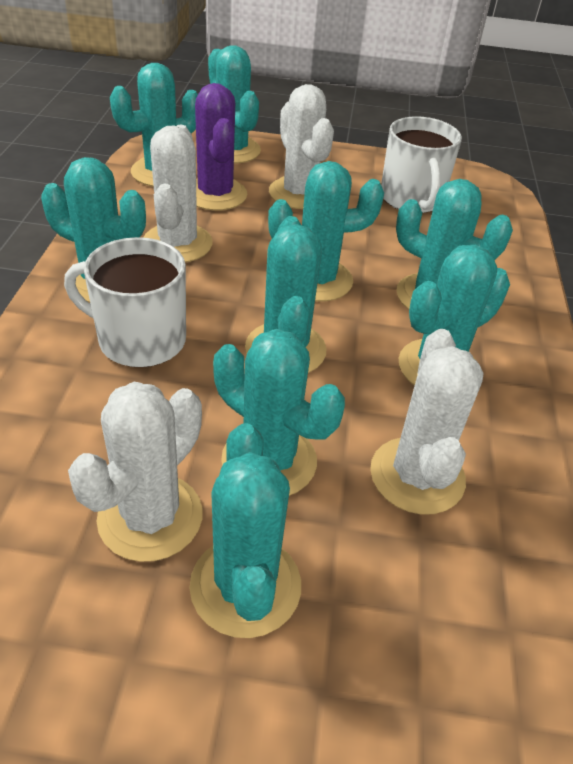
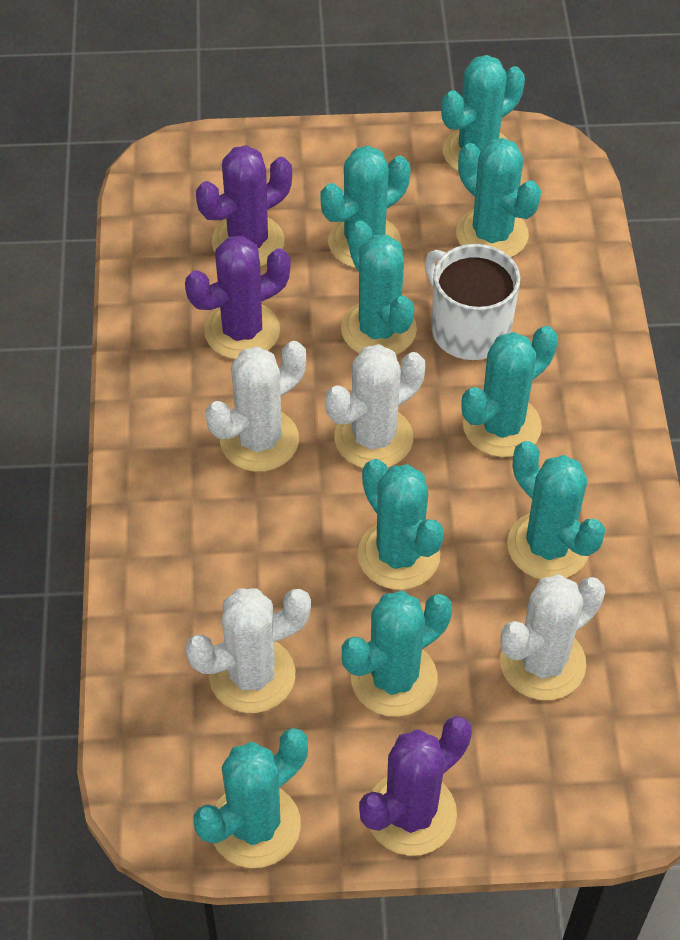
purple cactus: [195,83,247,211] = 1 -> [185,236,291,359] [196,145,292,267] [359,716,472,856] = 3
white mug: [64,237,186,367] [381,116,462,213] = 2 -> [425,244,520,360] = 1

